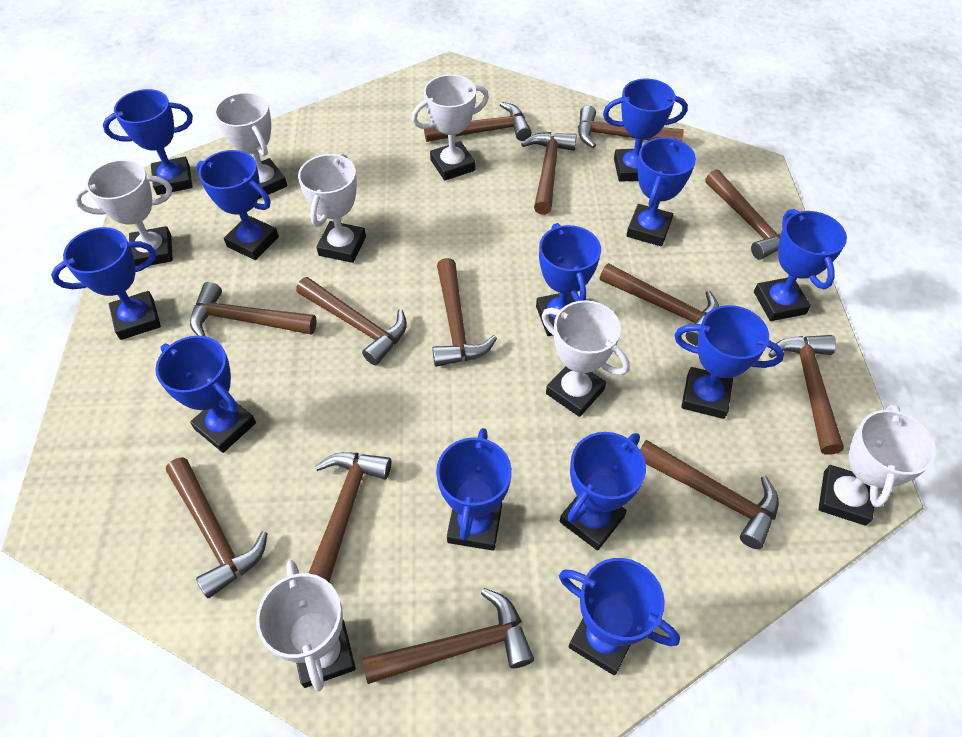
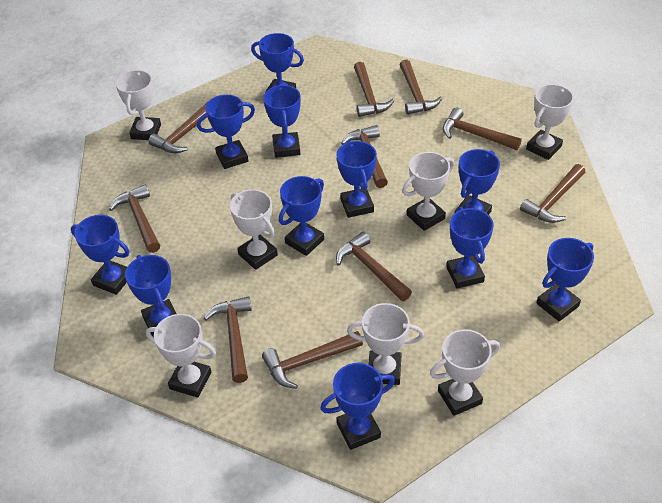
blue trophy: [51,227,161,340] [103,89,193,195] [155,336,256,453] [196,150,279,260] [436,428,512,551] [536,223,601,336] [559,558,680,675] [560,432,646,550] [603,78,688,182] [626,138,696,246] [674,305,784,419] [754,209,847,321] = 12 -> [71,215,129,295] [125,255,177,337] [197,95,255,169] [251,33,304,92] [263,85,301,158] [279,176,324,256] [320,363,395,450] [337,140,377,218] [446,207,494,288] [455,149,500,215] [536,238,594,321] = 11
brown hammer: [166,457,268,598] [190,282,317,336] [296,277,407,365] [309,452,391,582] [362,588,534,684] [424,102,532,142] [432,258,497,367] [521,132,577,215] [578,105,684,148] [600,263,719,346] [640,440,779,549] [705,169,781,260] [769,335,844,455] = 13 -> [109,185,160,253] [148,102,208,153] [204,296,252,383] [262,331,363,389] [336,232,412,301] [341,125,388,188] [354,62,394,117] [400,60,442,115] [443,108,522,150] [520,164,585,223] = 10

